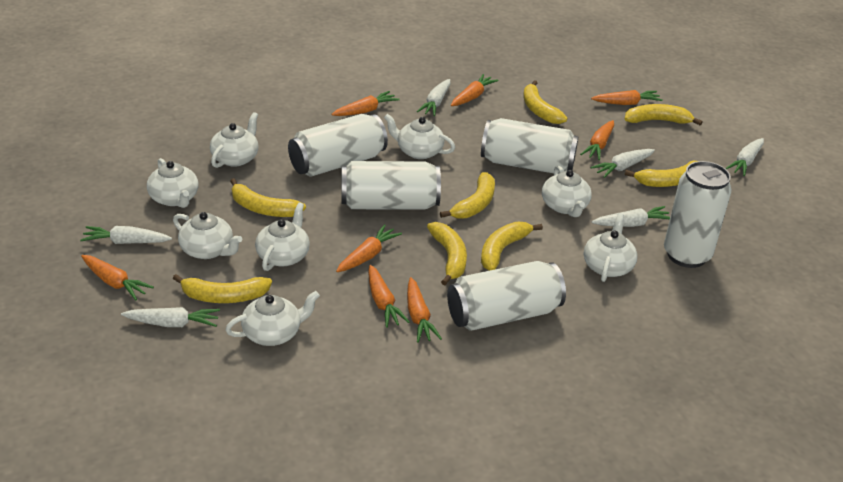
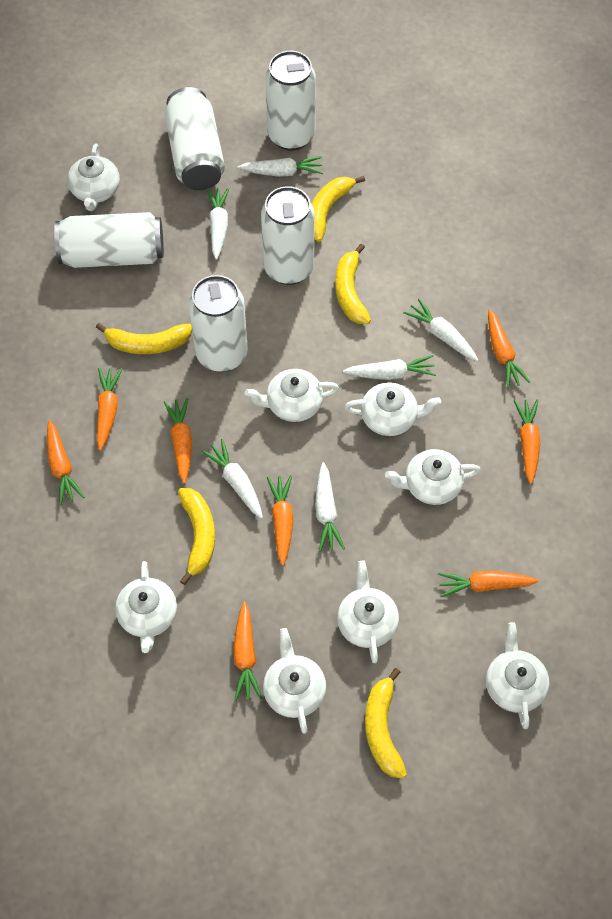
yellow banana: [173,274,272,303] [230,178,306,217] [427,222,467,285] [440,172,495,219] [481,222,543,271] [523,80,568,124] [624,104,702,125] [625,160,697,187] = 8 -> [96,323,192,354] [178,488,215,585] [311,176,365,242] [335,244,371,324] [365,668,407,779] = 5

